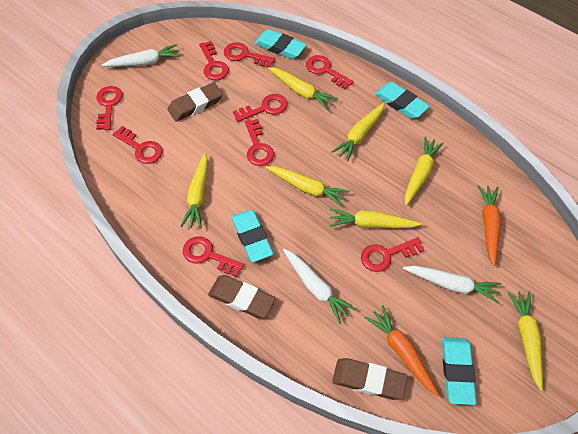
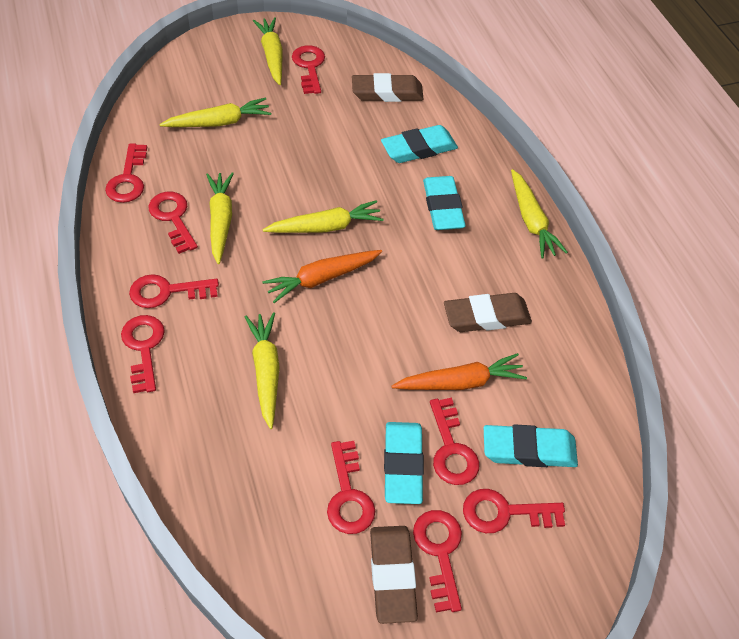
white carrot: [102,44,180,67] [283,249,356,324] [403,266,501,303] = 3 -> none = 0
yellow carrot: [180,153,208,228] [266,166,350,207] [268,67,337,110] [329,208,422,228] [332,103,385,161] [405,136,444,206] [508,291,543,391] = 7 -> [159,98,271,127] [206,172,234,264] [245,312,280,429] [253,17,283,85] [263,200,384,233] [511,169,568,258] = 6

